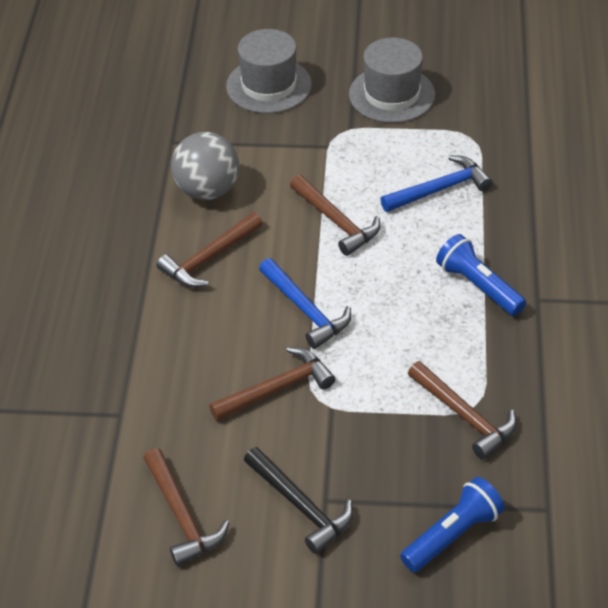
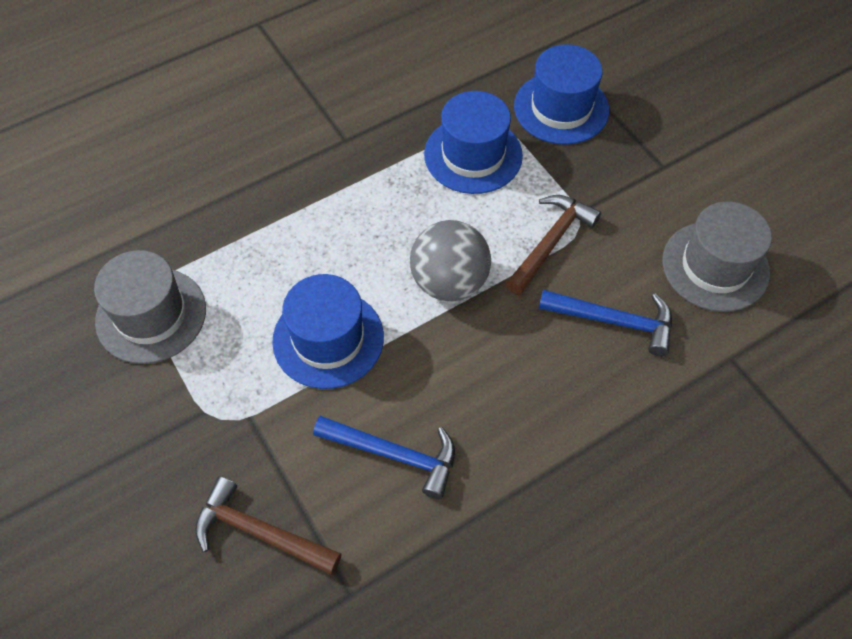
black hammer: [244,447,353,554] = 1 -> none = 0
blue flashlight: [400,477,505,572] [436,234,526,316] = 2 -> none = 0
blue hat: none = 0 -> [272,274,384,389] [424,91,523,194] [514,44,609,145] = 3
brown hammer: [144,448,230,566] [157,212,263,288] [209,347,335,421] [290,175,380,256] [408,361,517,459] = 5 -> [195,476,341,575] [506,195,601,295] = 2

